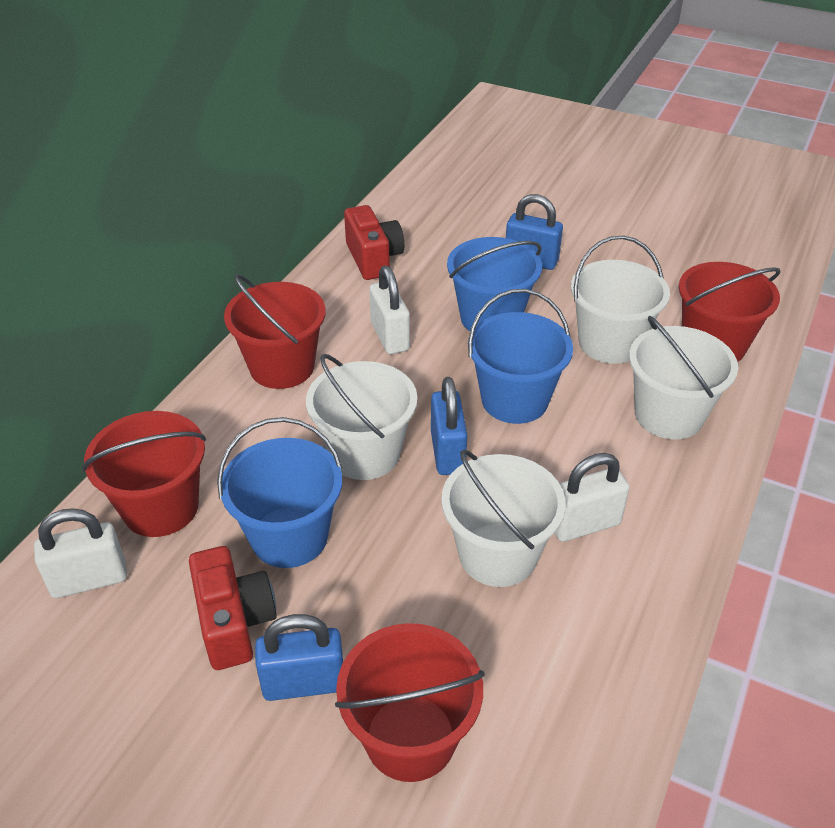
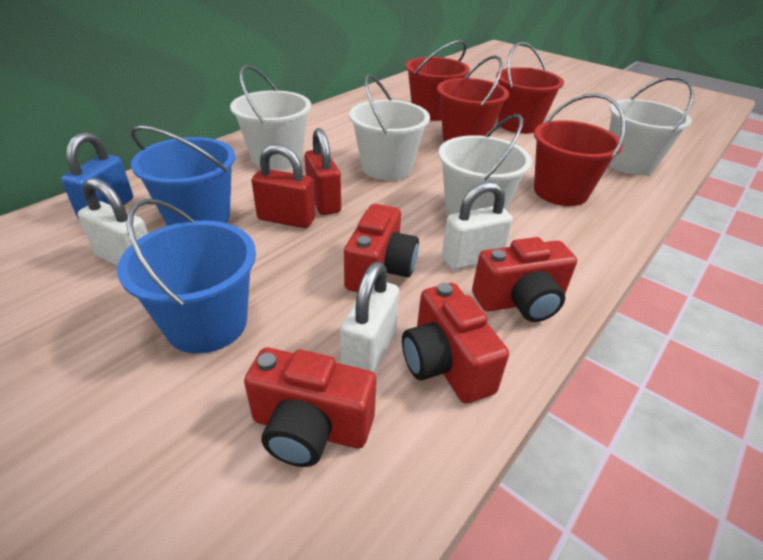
blue bucket: [217,417,342,568] [447,237,542,331] [468,289,573,424] = 3 -> [117,199,256,354] [131,125,235,226] = 2
blue padlock: [255,614,343,701] [431,377,467,475] [506,194,563,270] = 3 -> [61,132,133,219] = 1
red camera: [189,546,277,670] [344,205,404,280] = 2 -> [244,348,376,467] [344,204,419,292] [402,283,509,404] [472,237,577,322] = 4
red padlock: none = 0 -> [252,144,315,228] [305,128,341,215] = 2

